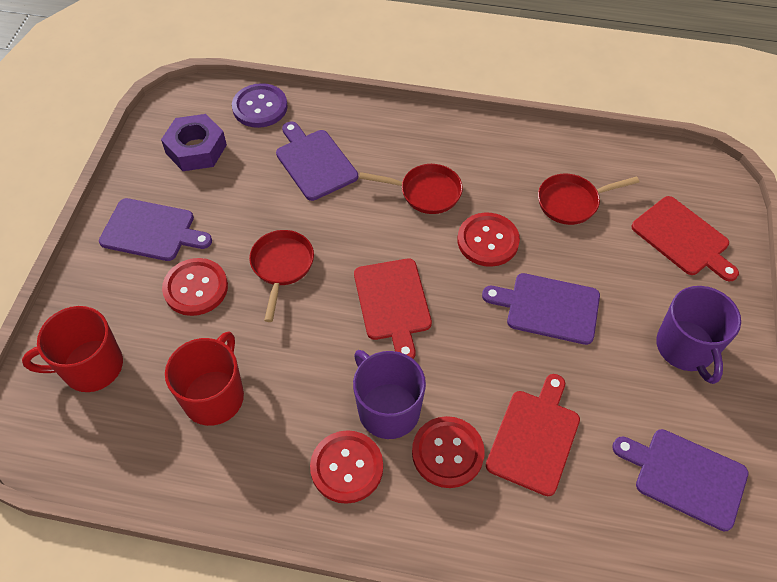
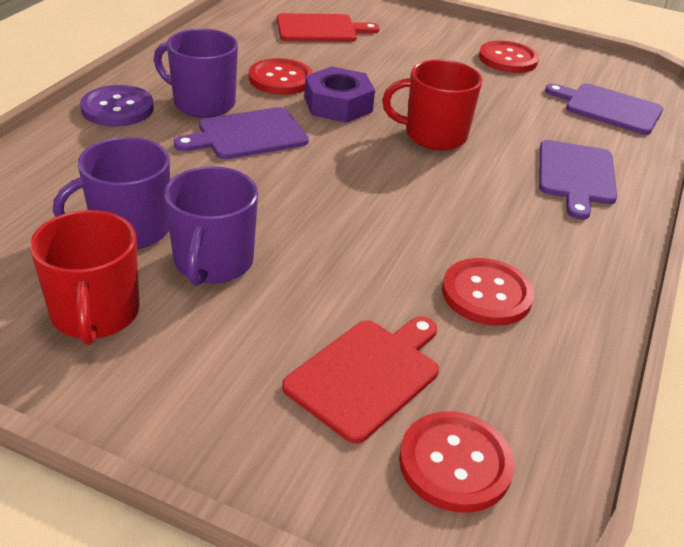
purple cutting board: [99,198,212,261] [276,122,358,201] [482,273,600,345] [612,429,748,531] = 4 -> [174,107,309,159] [539,140,617,220] [545,83,663,135] = 3
purple mug: [353,350,426,439] [656,286,741,384] = 2 -> [53,137,170,249] [154,29,238,117] [164,166,258,286] = 3
red cutting board: [354,259,432,359] [486,374,580,496] [631,196,739,281] = 3 -> [277,13,379,42] [282,316,439,444] = 2
red pan: [249,230,314,322] [359,164,463,214] [538,174,639,225] = 3 -> none = 0

